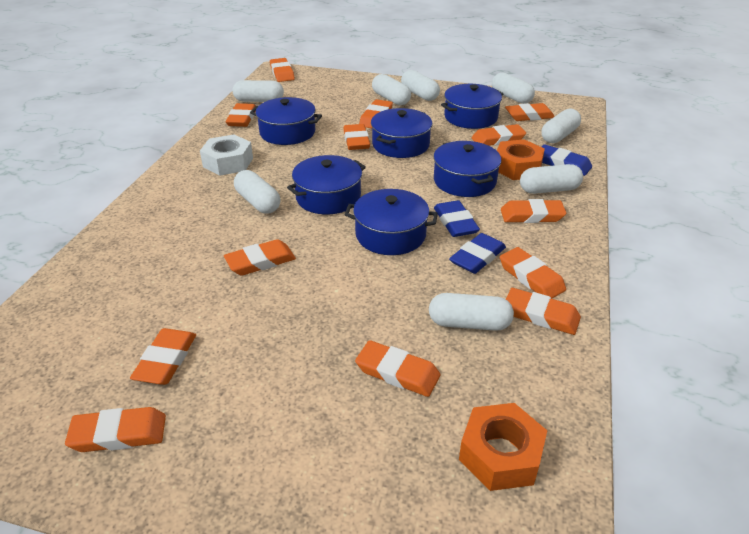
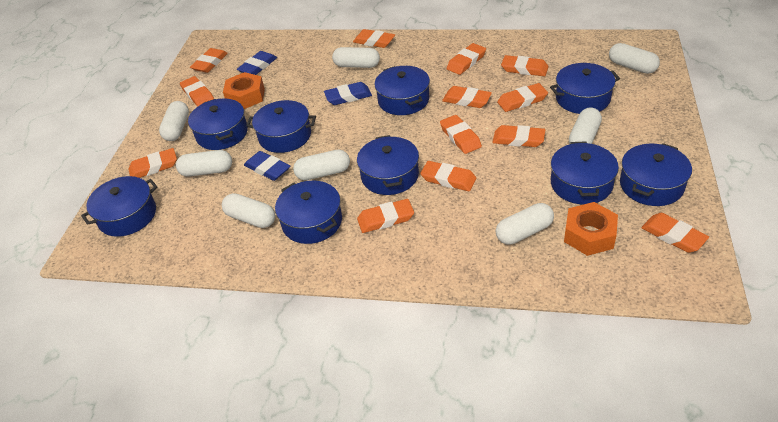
blue pot: [250,97,322,145] [287,155,366,214] [345,189,438,255] [371,108,432,158] [433,141,501,197] [441,84,503,129] = 6 -> [81,176,158,237] [188,99,248,150] [246,100,316,153] [275,181,342,244] [357,135,419,195] [374,66,430,115] [550,63,620,114] [551,141,619,204] [620,143,692,206] = 9
white nut: [200,134,253,176] = 1 -> none = 0

